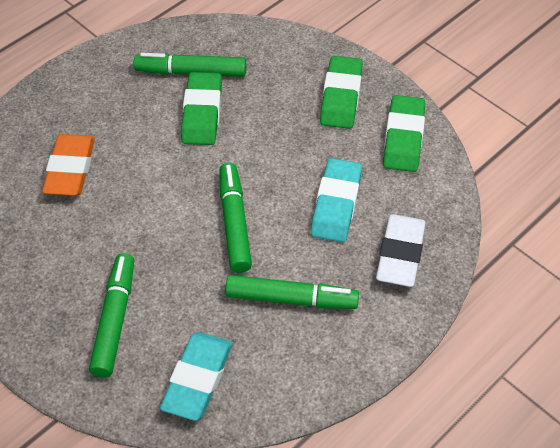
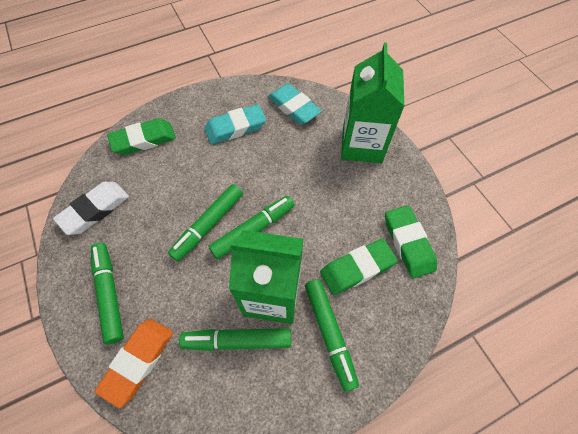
green carton: none = 0 -> [229,230,303,324] [341,43,404,163] = 2
green marker: [89,253,134,378] [134,53,246,77] [219,163,252,273] [225,275,359,309] = 4 -> [91,243,124,344] [168,184,243,262] [179,328,291,351] [208,196,295,260] [305,279,359,392] = 5

